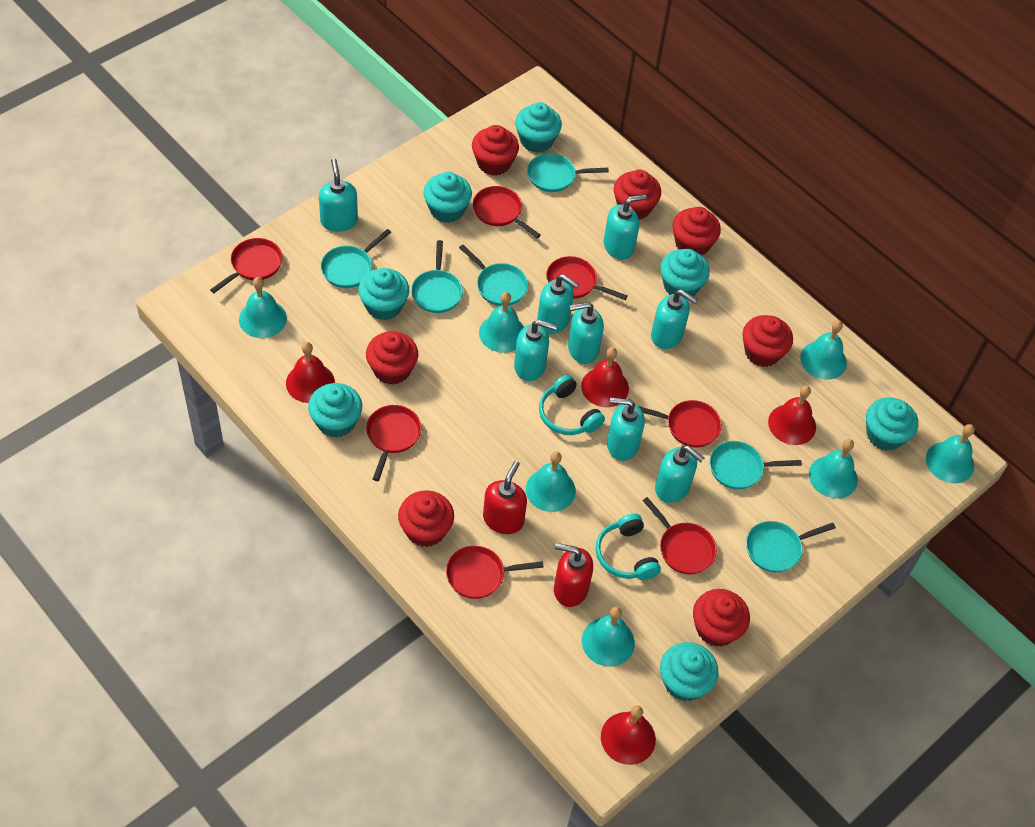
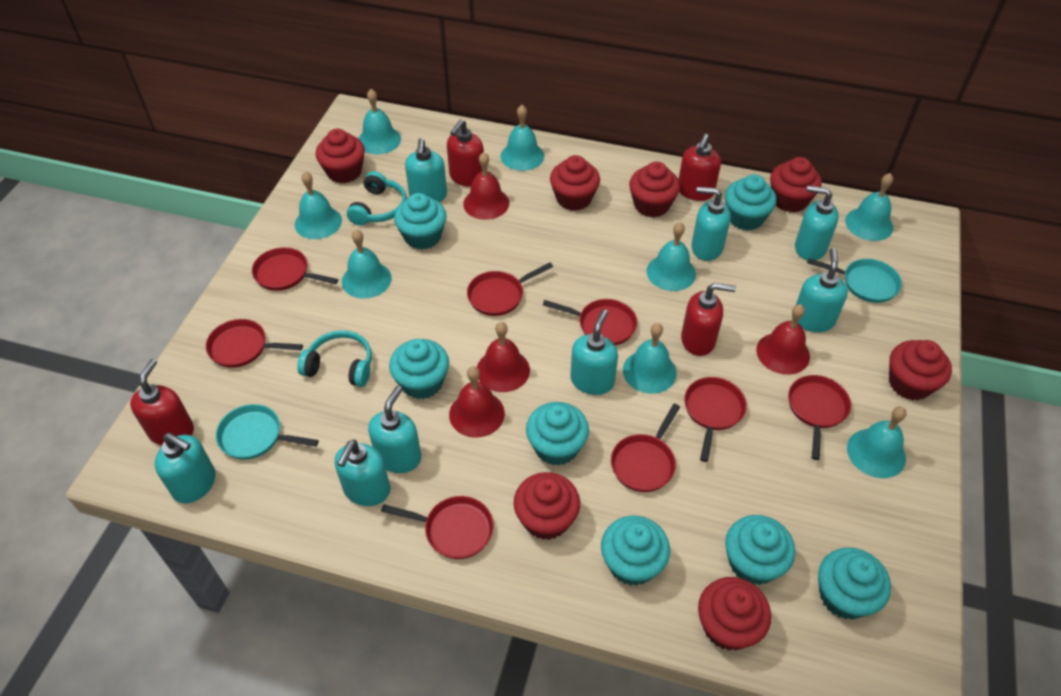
red pan: [210,238,283,293] [366,405,421,481] [446,546,544,599] [473,186,541,238] [546,256,628,300] [638,400,722,447] [643,497,717,574] = 7 -> [206,319,303,368] [252,247,338,291] [381,496,493,559] [467,262,553,316] [543,299,637,345] [611,404,680,492] [684,377,747,462] [788,375,851,460] = 8
red soap dispenser: [483,461,527,534] [554,543,593,607] = 2 -> [130,359,194,446] [447,119,484,187] [679,134,721,201] [681,283,736,356] = 4
turquoise bell: [239,277,287,338] [479,292,524,353] [526,452,576,512] [582,607,635,667] [800,320,847,380] [809,439,858,499] [926,424,975,483] = 7 -> [295,171,342,239] [342,229,392,298] [358,89,401,154] [500,105,544,171] [623,323,677,394] [647,222,696,291] [845,173,893,241] [847,407,906,478] = 8
turquoise pan: [321,229,391,288] [411,240,463,313] [459,245,528,306] [527,153,609,192] [710,441,802,489] [746,521,836,572] = 6 -> [216,404,319,460] [807,258,902,303] = 2

